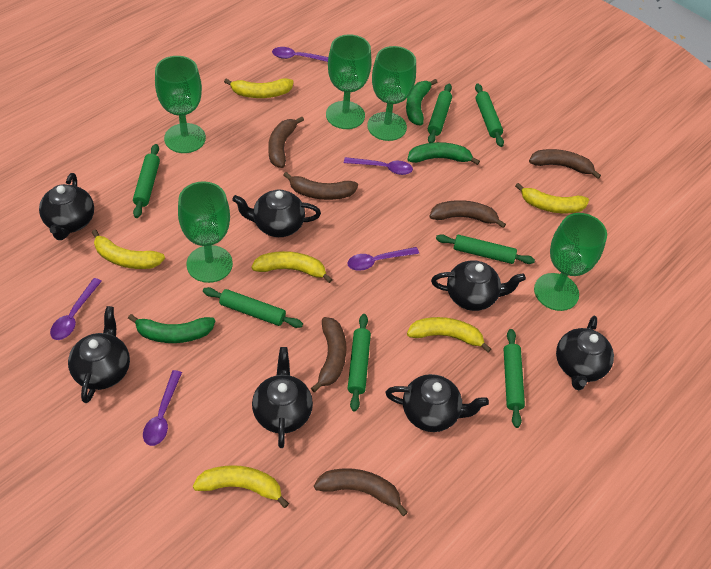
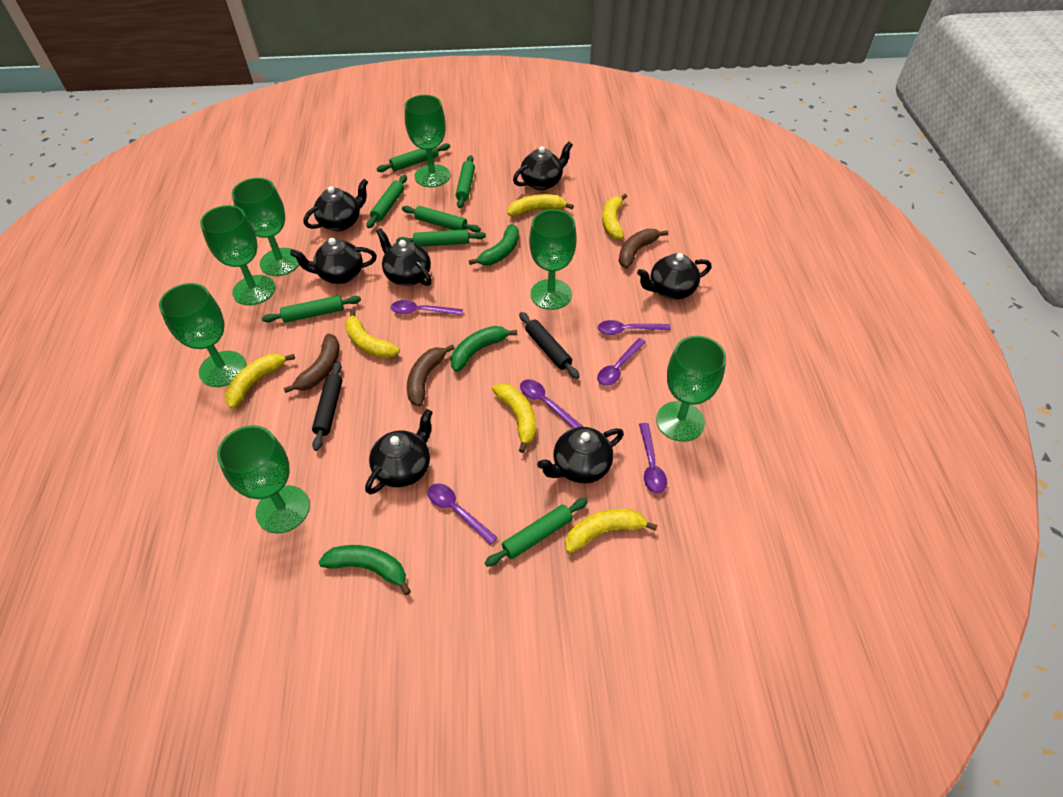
black rolling pin: none = 0 -> [312,361,342,451] [519,312,580,379] = 2
brown banana: [268,117,304,168] [283,172,358,200] [311,317,347,392] [314,468,408,516] [429,200,506,228] [529,149,601,179] = 6 -> [283,333,340,393] [407,344,455,407] [619,229,668,269] = 3
green goblet: [155,56,206,153] [178,181,233,283] [326,34,372,129] [367,46,416,141] [534,213,607,311] = 5 -> [159,283,246,387] [200,205,275,306] [217,425,310,533] [232,178,299,276] [405,95,450,187] [529,209,577,310] [656,336,726,442] = 7
purple spoon: [50,278,102,340] [143,370,182,446] [272,47,328,62] [344,157,413,175] [348,247,419,271] = 5 -> [391,300,463,315] [428,483,498,545] [520,379,583,428] [597,338,646,386] [598,320,671,335] [639,423,667,494] = 6

